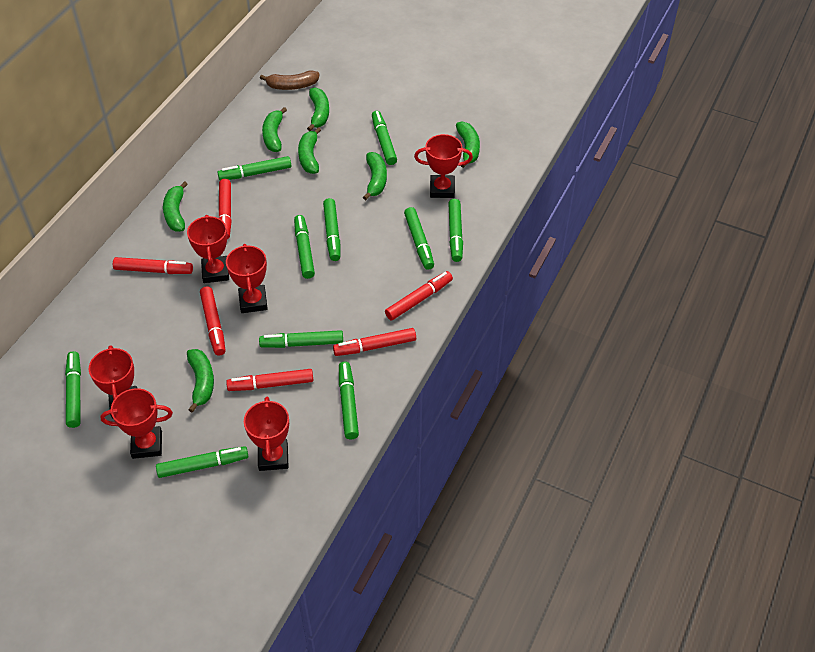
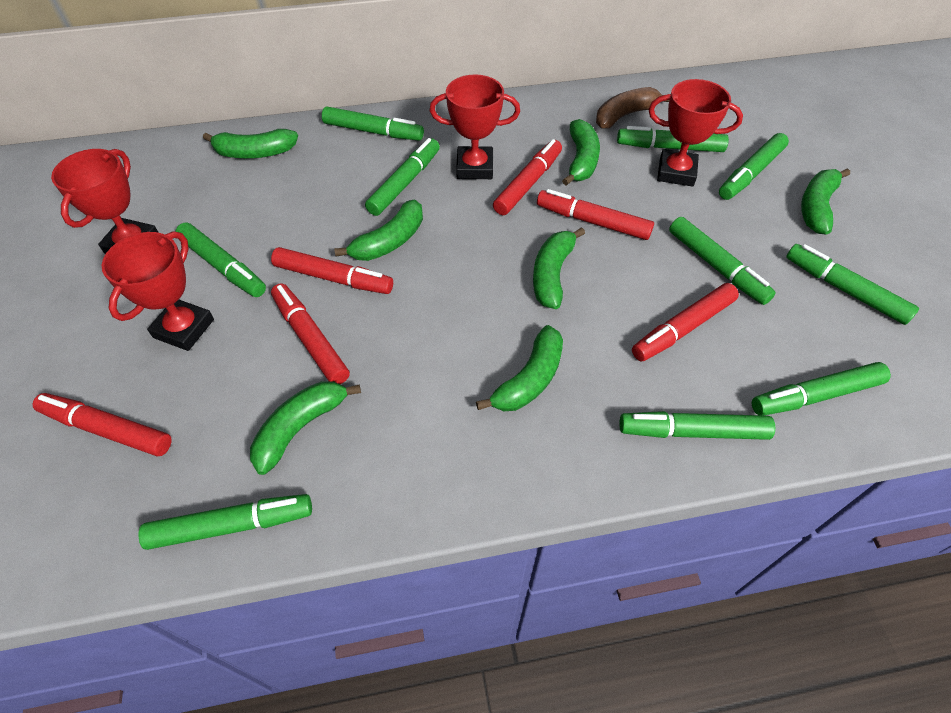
red trophy: [89,345,137,419] [101,388,173,459] [187,215,229,283] [226,244,268,313] [244,397,289,471] [414,134,473,198] = 6 -> [51,149,159,254] [101,231,214,351] [430,74,520,179] [649,79,743,187] = 4

